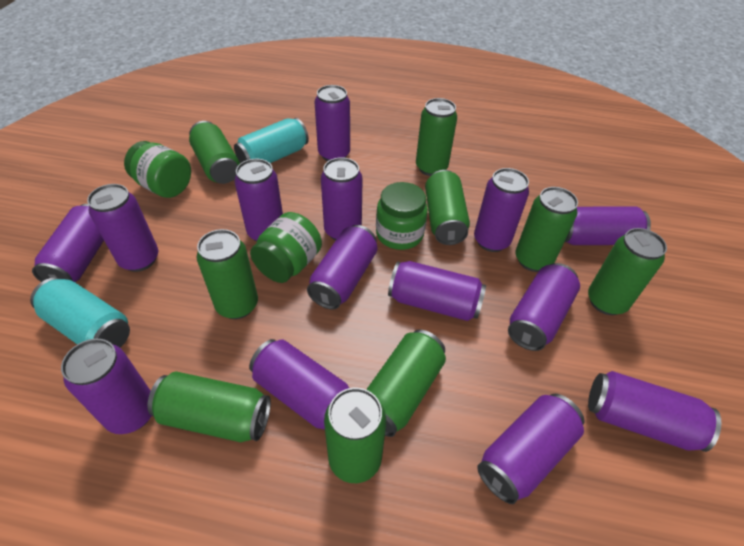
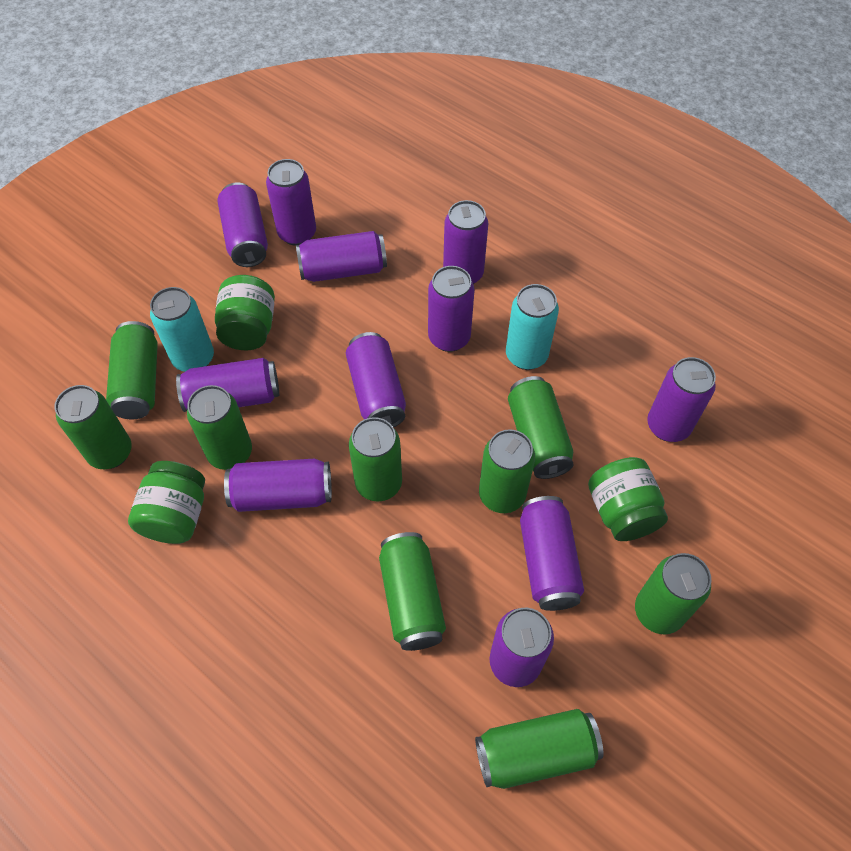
purple can: [32,204,104,282] [61,339,151,434] [87,184,158,272] [234,159,283,242] [249,339,349,430] [307,225,378,310] [315,85,350,161] [321,157,363,240] [388,261,486,321] [474,168,529,252] [477,394,584,504] [508,263,580,351] [565,207,651,245] [588,371,721,452] = 14 -> [176,358,279,412] [218,182,268,267] [224,458,332,512] [266,159,316,246] [296,231,387,282] [346,332,406,428] [428,266,475,352] [443,200,488,284] [489,608,554,687] [520,496,584,611] [647,357,716,442] = 11

